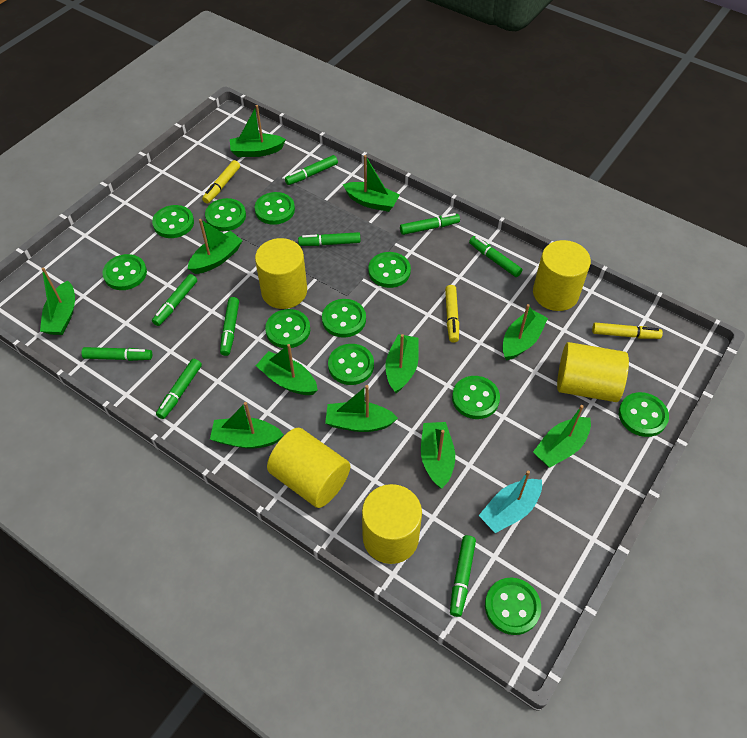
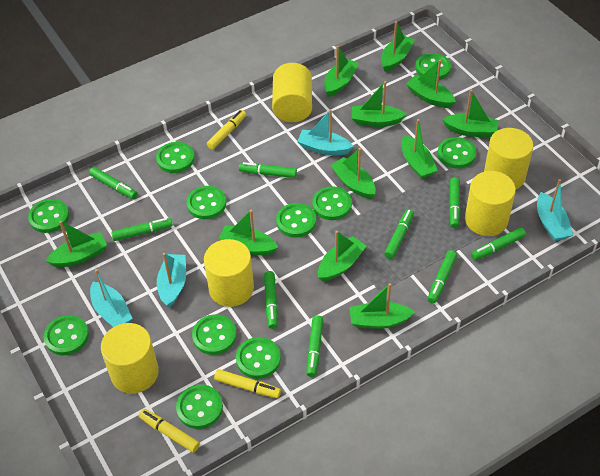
turquoise boat: [479,470,542,533] = 1 -> [90,269,133,327] [157,253,186,307] [297,110,354,155] [537,179,573,241] = 4

